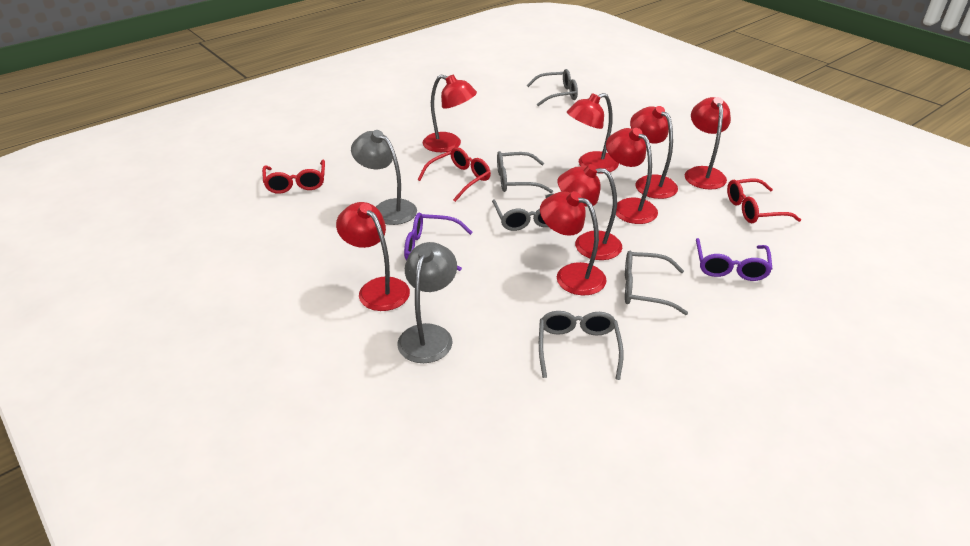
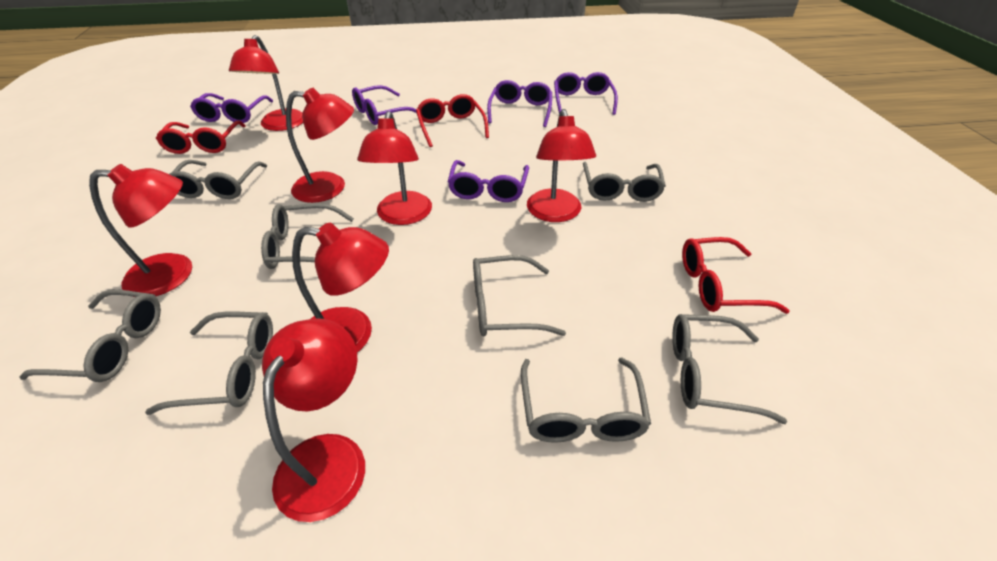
grey glasses: [492,193,554,231] [497,151,553,193] [527,69,578,106] [539,311,624,380] [625,251,688,315] = 5 -> [20,289,161,382] [145,312,273,415] [169,160,267,199] [261,203,354,269] [473,255,566,336] [521,358,651,443] [583,162,666,202] [672,314,787,424] = 8
grey lamp: [351,130,417,225] [397,242,457,363] = 2 -> none = 0
purple glasses: [404,212,473,271] [696,238,773,281] = 2 -> [190,93,273,123] [352,85,416,125] [448,160,529,202] [487,80,552,127] [554,72,618,115] = 5
red lamp: [336,202,410,311] [423,75,477,152] [540,191,606,295] [557,164,622,260] [567,93,619,174] [606,128,658,224] [630,106,678,199] [685,97,731,190] = 8 -> [89,164,192,296] [229,35,303,131] [262,318,365,522] [286,88,354,203] [292,223,389,352] [357,111,432,225] [527,109,596,222] = 7

